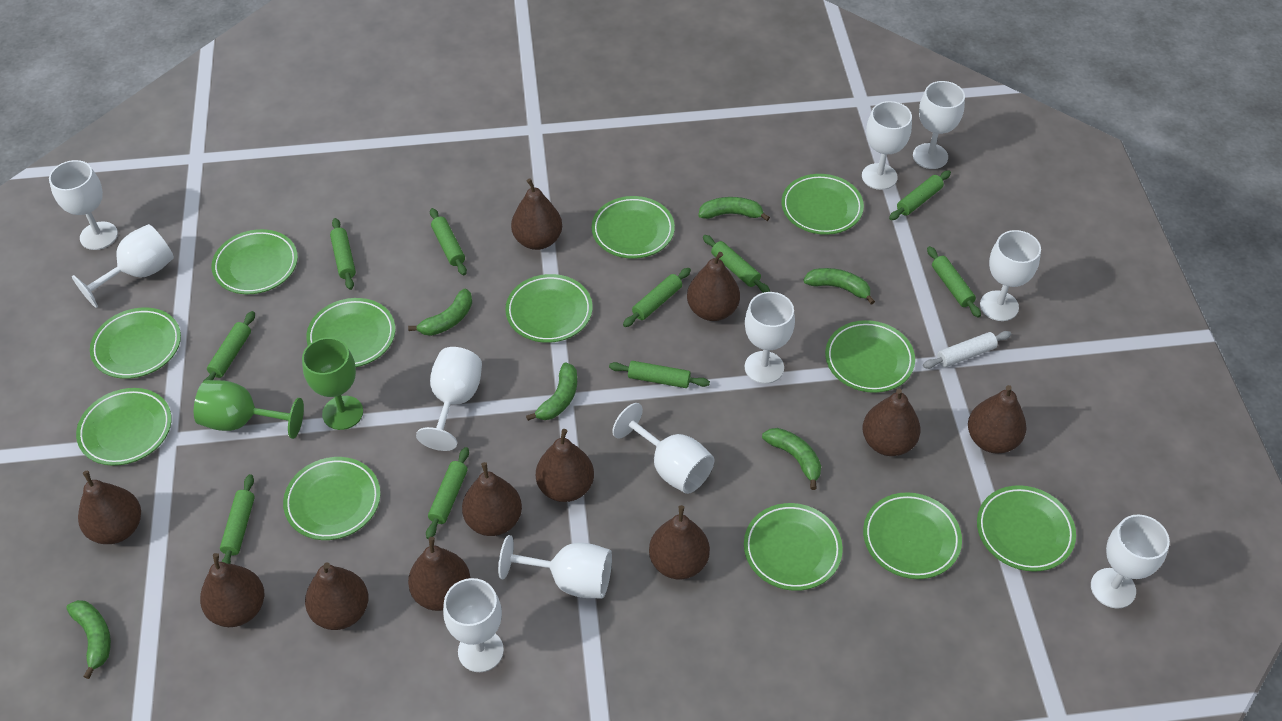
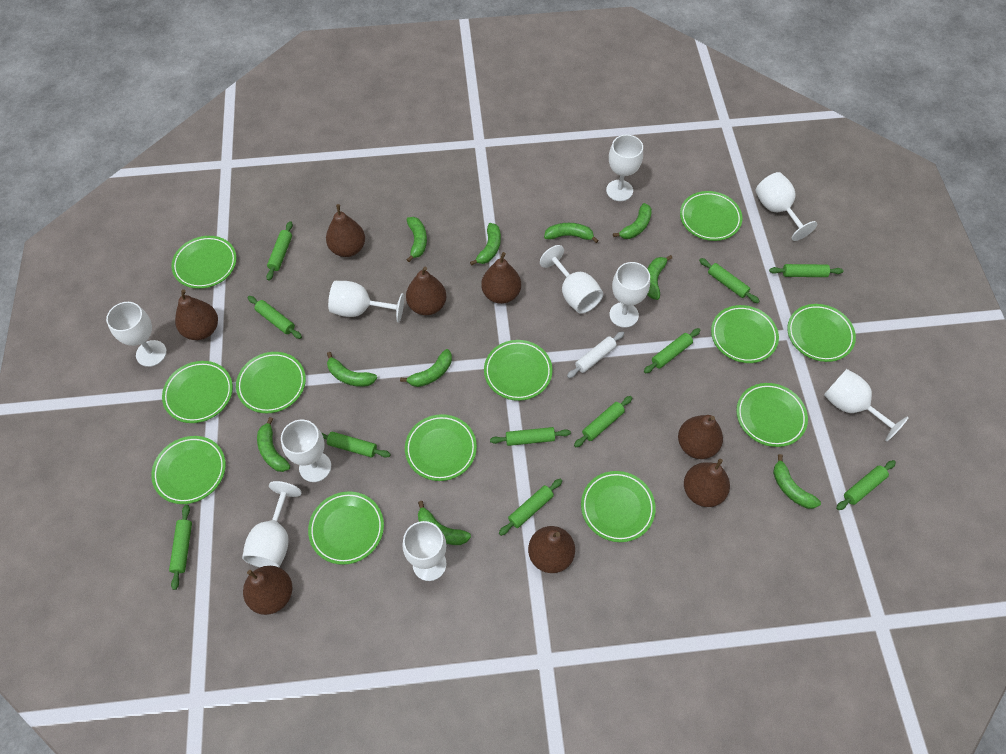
brown pear: [78,471,141,544] [200,553,264,627] [305,562,369,630] [408,537,470,611] [462,462,522,536] [511,178,562,250] [536,429,594,502] [649,505,710,579] [687,252,740,321] [863,388,920,456] [968,385,1026,454] = 11 -> [175,289,218,340] [243,566,293,615] [326,204,365,257] [406,267,447,315] [481,252,521,304] [528,526,575,573] [678,415,723,459] [684,459,730,507] = 8
green banana: [66,600,111,679] [408,288,472,336] [526,362,577,421] [698,197,770,221] [762,428,821,490] [803,268,875,305] = 6 -> [257,417,290,472] [327,352,377,387] [400,349,452,387] [407,217,427,262] [418,501,471,545] [470,223,501,265] [544,223,599,243] [613,203,652,239] [647,255,672,300] [773,454,821,509] = 10
green goblet: [194,380,304,439] [302,337,363,430] = 2 -> none = 0
green rolling pin: [204,311,255,381] [220,474,255,564] [330,218,356,290] [426,447,469,539] [430,208,467,275] [609,361,710,388] [623,268,691,327] [703,235,770,293] [889,170,951,220] [927,246,981,317] = 10 -> [169,505,192,590] [248,296,302,339] [266,221,293,281] [321,432,391,458] [490,427,571,446] [499,479,562,536] [574,396,632,447] [644,328,700,373] [699,258,760,303] [769,264,843,277] [836,460,896,510] = 11
white goblet: [49,160,118,250] [72,224,174,308] [416,347,482,451] [443,578,504,672] [498,535,612,598] [612,403,714,494] [745,292,795,384] [862,101,912,190] [913,81,965,169] [980,230,1041,321] [1091,514,1170,609] = 11 -> [106,302,167,367] [242,481,302,567] [281,419,331,482] [328,281,404,323] [402,521,447,581] [540,245,603,314] [606,135,643,201] [609,262,650,328] [755,172,817,241] [824,369,909,442] = 10

